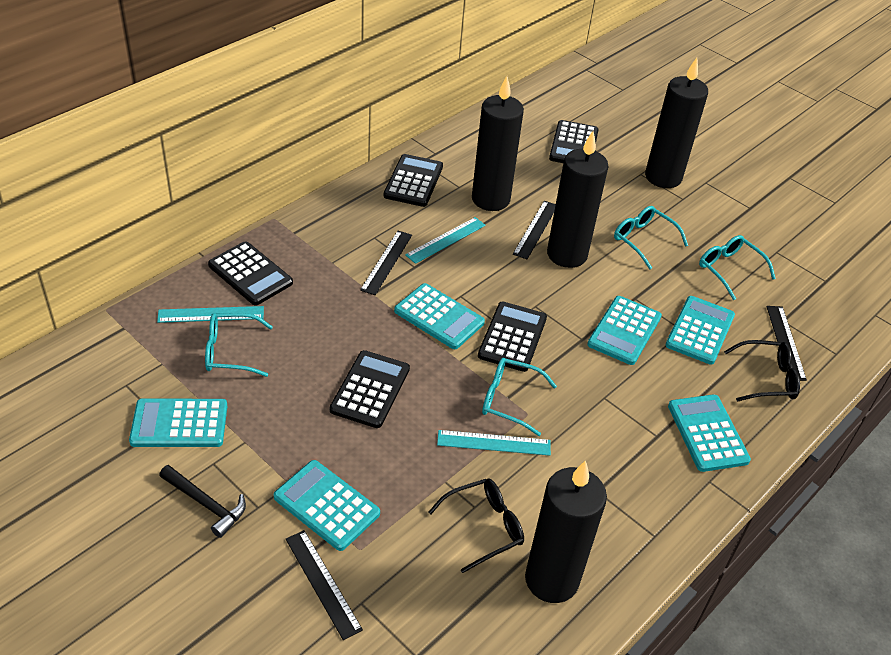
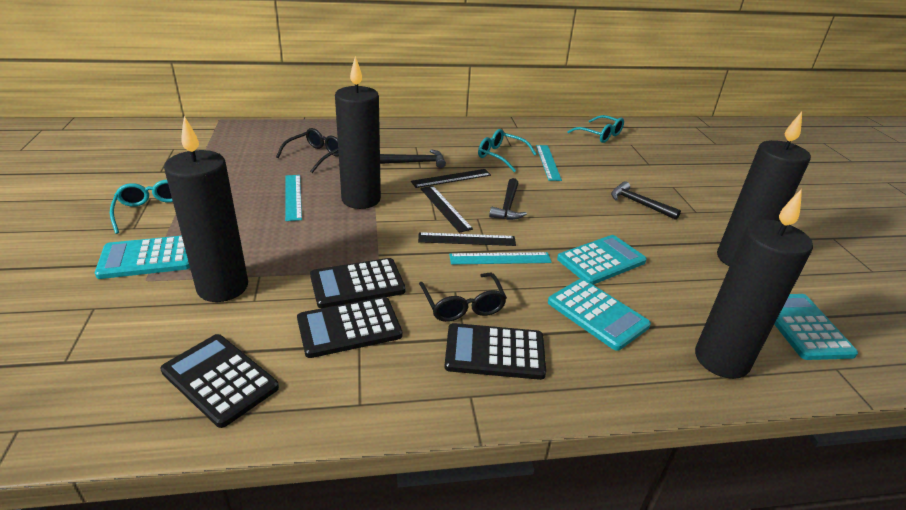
black calculator: [208,241,293,306] [330,350,410,428] [384,154,443,207] [478,301,547,372] [549,120,599,163] = 5 -> [160,334,279,428] [297,297,402,358] [310,258,406,308] [444,323,546,380] = 4
black hammer: [159,465,246,538] = 1 -> [380,149,446,168] [489,178,527,220] [611,181,681,220] = 3
black ruler: [286,530,363,640] [360,231,412,295] [513,201,556,259] [766,306,807,381] = 4 -> [411,169,491,188] [418,232,516,246] [420,186,473,233] = 3
turquoise calculator: [129,398,227,447] [274,460,380,551] [394,283,485,349] [587,296,662,365] [666,296,735,365] [668,394,751,472] = 6 -> [95,236,190,279] [548,279,651,351] [557,235,647,285] [774,294,858,360] = 4
turquoise glasses: [205,313,273,377] [482,358,557,436] [614,206,688,269] [699,235,776,300] = 4 -> [110,180,173,234] [478,129,537,172] [567,115,624,143] = 3

